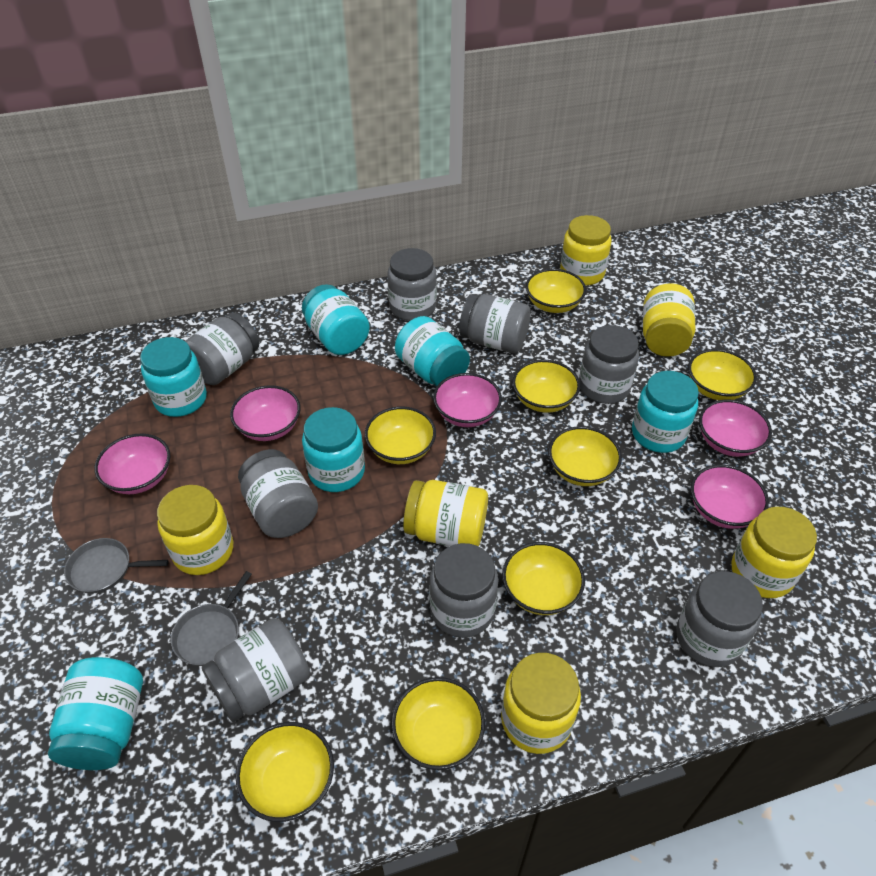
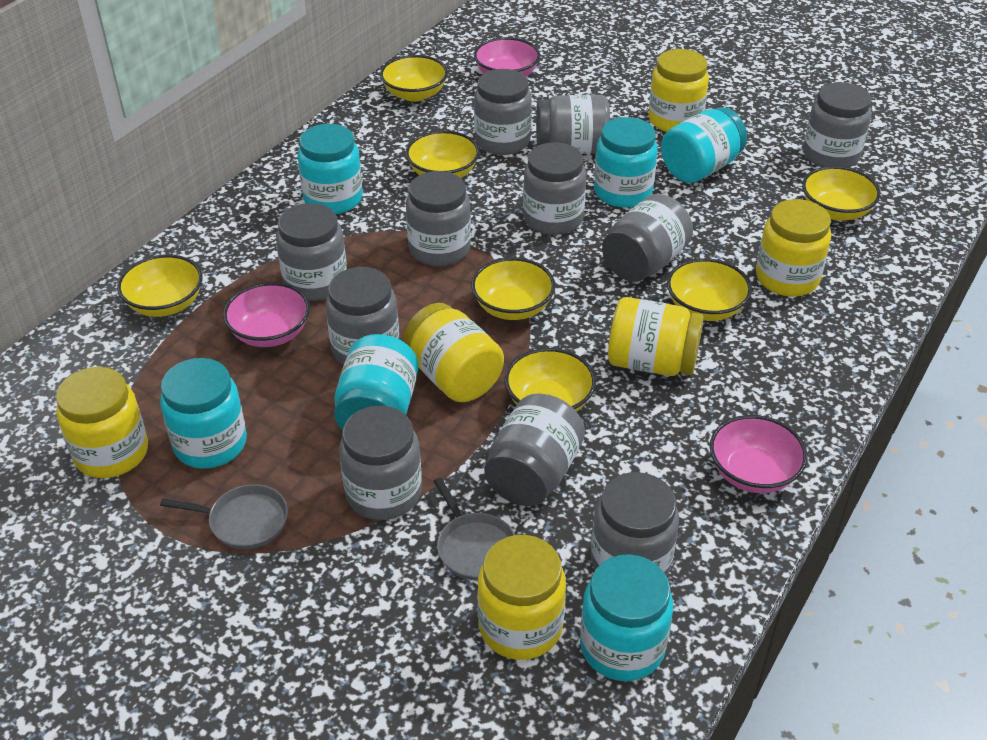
grey jar: [185,313,259,385] [202,618,310,722] [238,449,318,538] [387,248,437,321] [429,543,498,638] [459,294,531,353] [579,325,639,404] [676,571,763,667] = 8 -> [276,203,347,301] [326,267,399,365] [339,406,422,520] [406,171,471,266] [474,69,532,155] [484,393,585,506] [523,142,586,235] [536,95,610,154] [591,472,679,576] [602,194,693,282] [803,82,871,168] = 11
pink bowl: [94,433,171,494] [230,385,301,441] [433,373,502,427] [691,465,769,529] [699,400,772,457] = 5 -> [223,282,310,347] [474,37,540,76] [710,415,808,493] = 3
yellow bowl: [236,722,334,822] [365,407,436,464] [391,677,485,770] [502,542,585,615] [512,360,580,413] [526,269,586,313] [548,426,622,486] [688,349,757,400] = 8 -> [117,254,202,317] [380,55,448,102] [406,131,480,178] [471,257,555,320] [505,348,596,412] [667,258,752,321] [802,166,881,220] = 7

